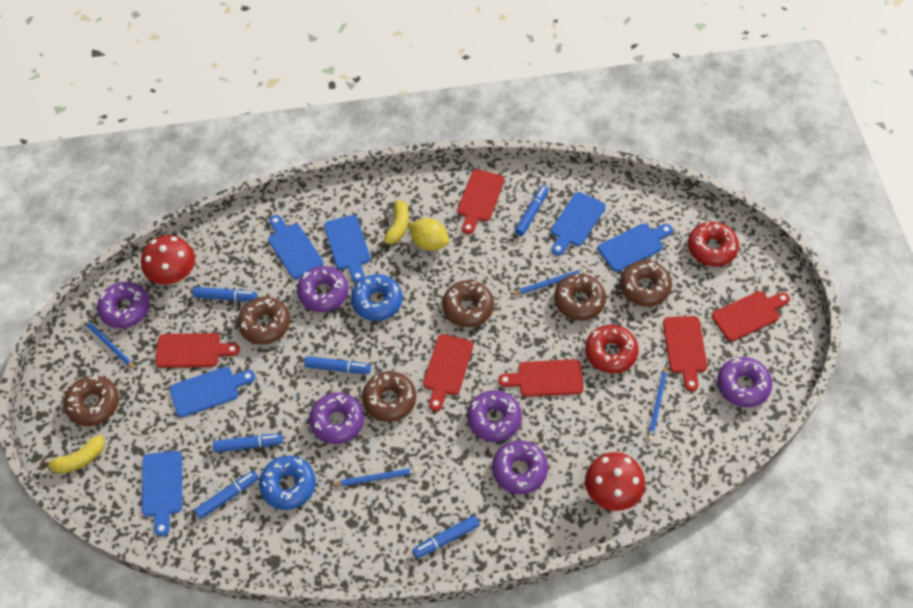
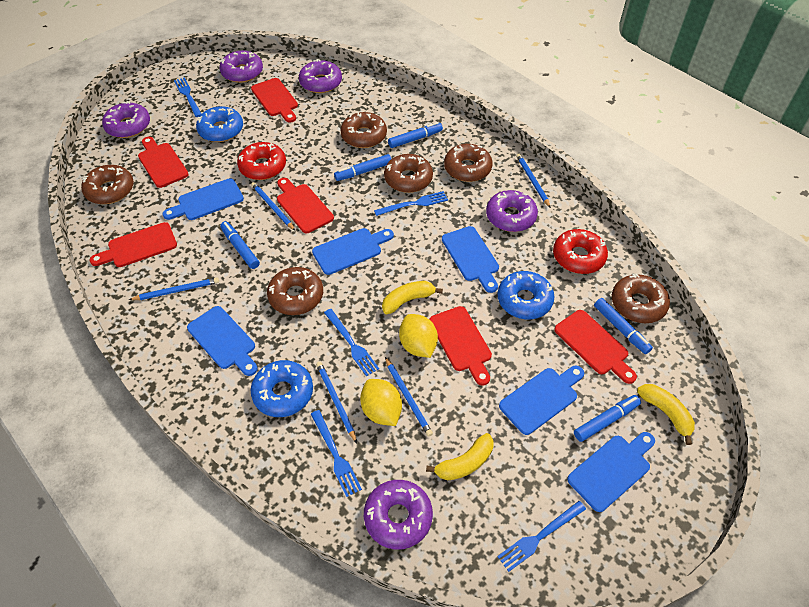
blue donut: [259,456,316,510] [351,274,403,321] = 2 -> [196,106,243,142] [251,360,313,417] [497,271,554,319] = 3
blue fork: none = 0 -> [174,77,201,117] [311,410,362,497] [324,309,379,376] [374,191,448,216] [497,501,586,572] = 5
blue marker: [193,287,257,301] [194,471,259,519] [213,434,283,452] [304,356,371,374] [413,515,480,558] [515,185,549,236] = 6 -> [220,221,260,269] [334,154,391,181] [388,122,443,148] [574,395,641,442] [594,298,653,354] = 5
blue pencil: [82,318,137,371] [330,467,419,486] [510,268,587,295] [647,364,667,441] = 4 -> [129,277,219,300] [251,182,295,231] [316,362,357,443] [385,357,433,437] [516,153,551,208] = 5
purple donut: [97,282,150,328] [297,266,349,312] [309,392,364,444] [467,390,522,442] [492,440,548,494] [717,357,772,407] = 6 -> [102,101,150,138] [220,51,263,83] [299,59,342,93] [364,480,433,550] [486,190,538,232] = 5
red mushroom: [141,235,195,285] [585,452,645,511] = 2 -> none = 0
yellow banana: [41,435,105,474] [378,200,409,247] = 2 -> [382,281,443,314] [426,433,494,480] [637,384,695,445] = 3
yellow lemon: [408,218,449,251] = 1 -> [360,379,402,426] [399,314,438,358] = 2

